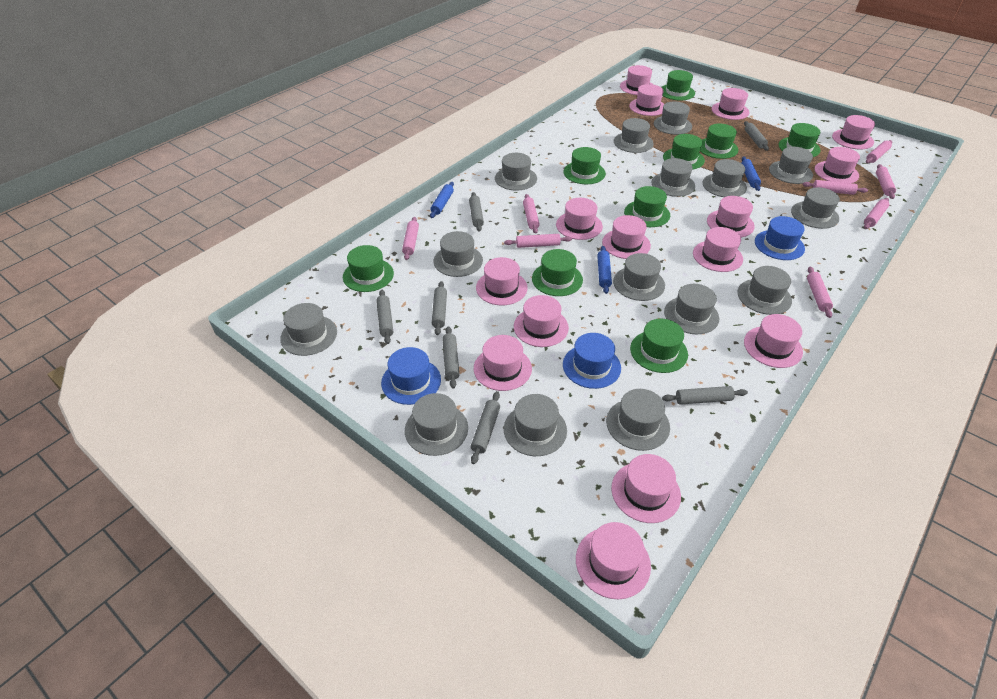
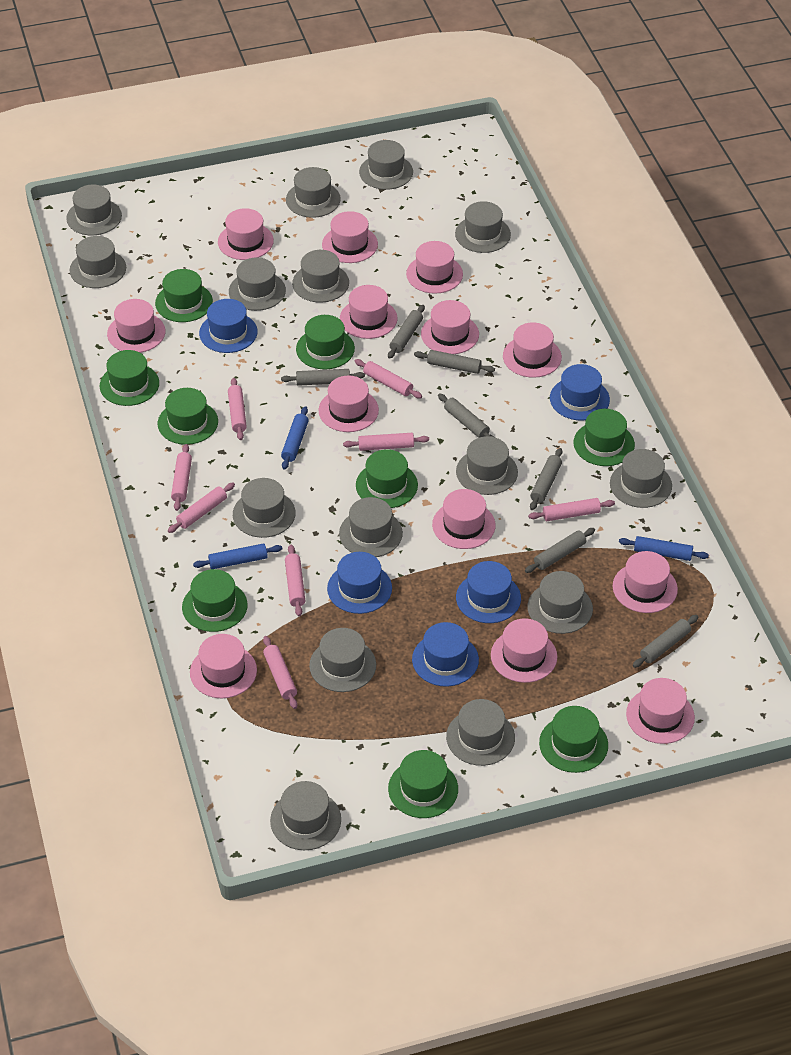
blue hat: [381,347,441,405] [563,333,621,389] [755,216,805,260] = 3 -> [199,299,257,353] [327,552,392,614] [412,622,479,687] [456,561,521,623] [550,364,610,421] = 5
pink hat: [474,335,532,391] [476,257,528,306] [514,295,569,347] [556,198,603,240] [576,522,651,599] [602,215,651,259] [611,454,681,523] [620,65,652,95] [629,84,664,116] [693,227,743,272] [707,196,755,237] [712,88,750,120] [744,314,803,368] [815,147,860,183] [832,115,875,150] = 15 -> [107,299,165,353] [190,634,257,698] [218,208,274,260] [318,375,379,432] [322,211,378,263] [340,285,398,339] [406,241,463,294] [421,300,479,354] [432,489,496,549] [491,618,557,683] [503,322,562,378] [613,551,678,613] [626,678,695,744] = 13

